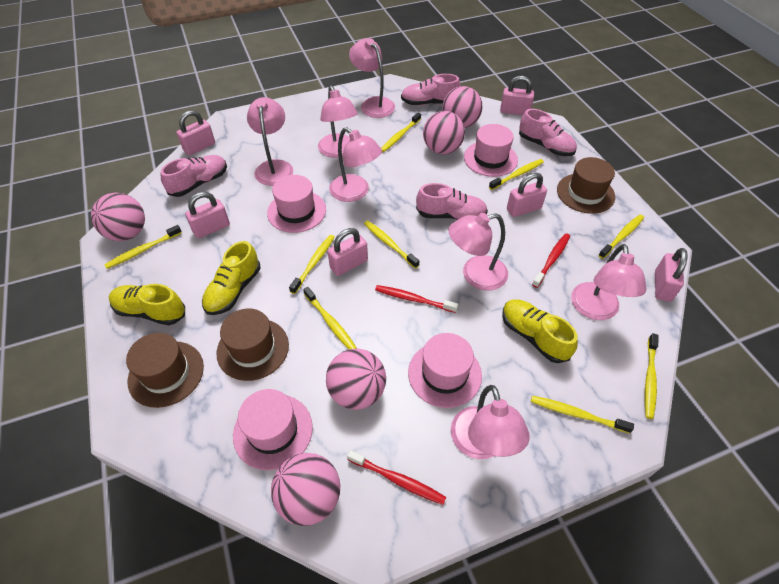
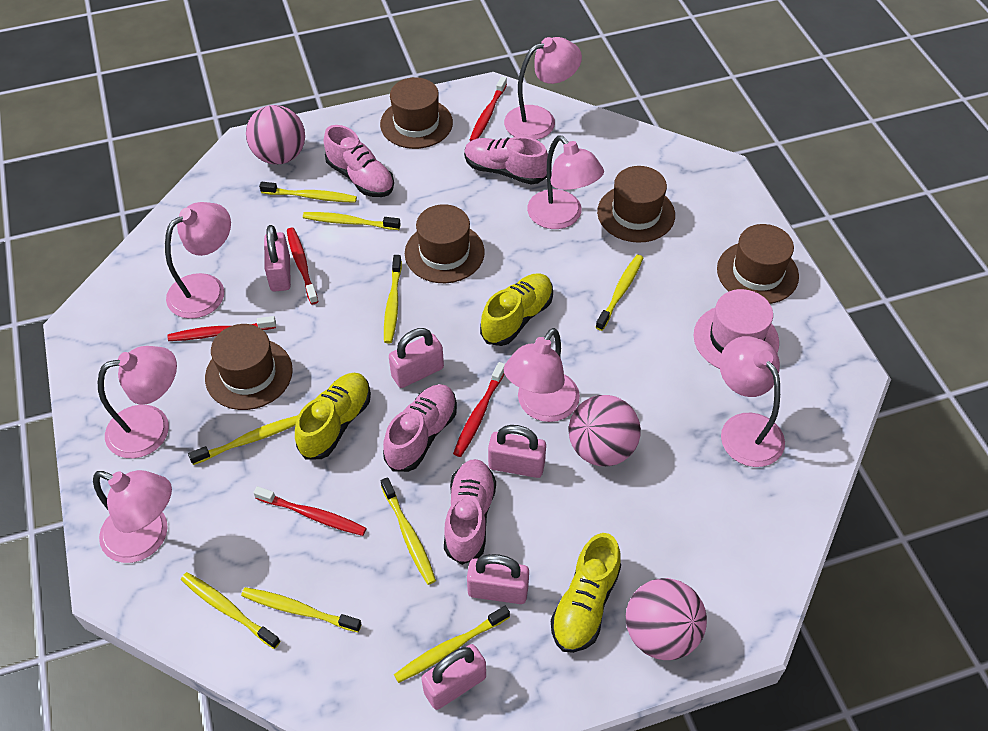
brown hat: [126,333,204,408] [216,308,289,381] [557,157,615,214] = 3 -> [205,324,293,410] [380,77,453,149] [405,204,485,283] [597,166,675,243] [717,224,799,304] = 5
pink ball: [91,193,145,241] [271,453,340,526] [326,349,386,410] [423,111,465,154] [442,86,482,128] = 5 -> [246,105,305,165] [569,395,641,466] [626,578,707,660] = 3
pink hat: [233,389,313,470] [267,175,326,233] [408,333,482,408] [464,124,518,177] = 4 -> [694,289,779,369] = 1
pink padlock: [177,110,215,155] [185,192,230,238] [328,228,368,276] [500,76,534,115] [507,173,547,217] [655,248,688,302] = 6 -> [264,225,291,291] [389,328,444,388] [421,644,486,710] [467,554,529,604] [488,425,546,478] = 5
red toothbrush: [347,450,446,505] [375,285,458,313] [532,233,570,288] = 3 -> [168,316,276,341] [253,486,367,536] [287,228,318,304] [453,362,505,457] [470,76,507,141] = 5

